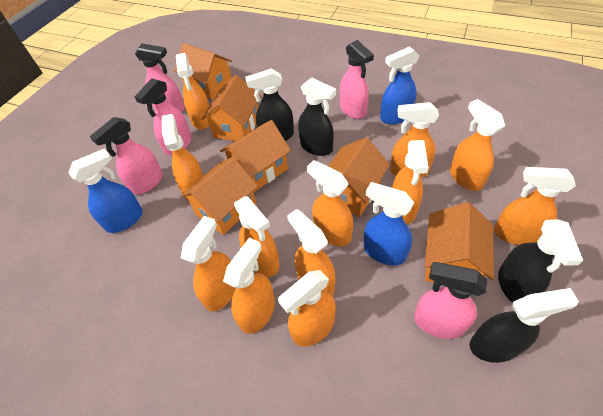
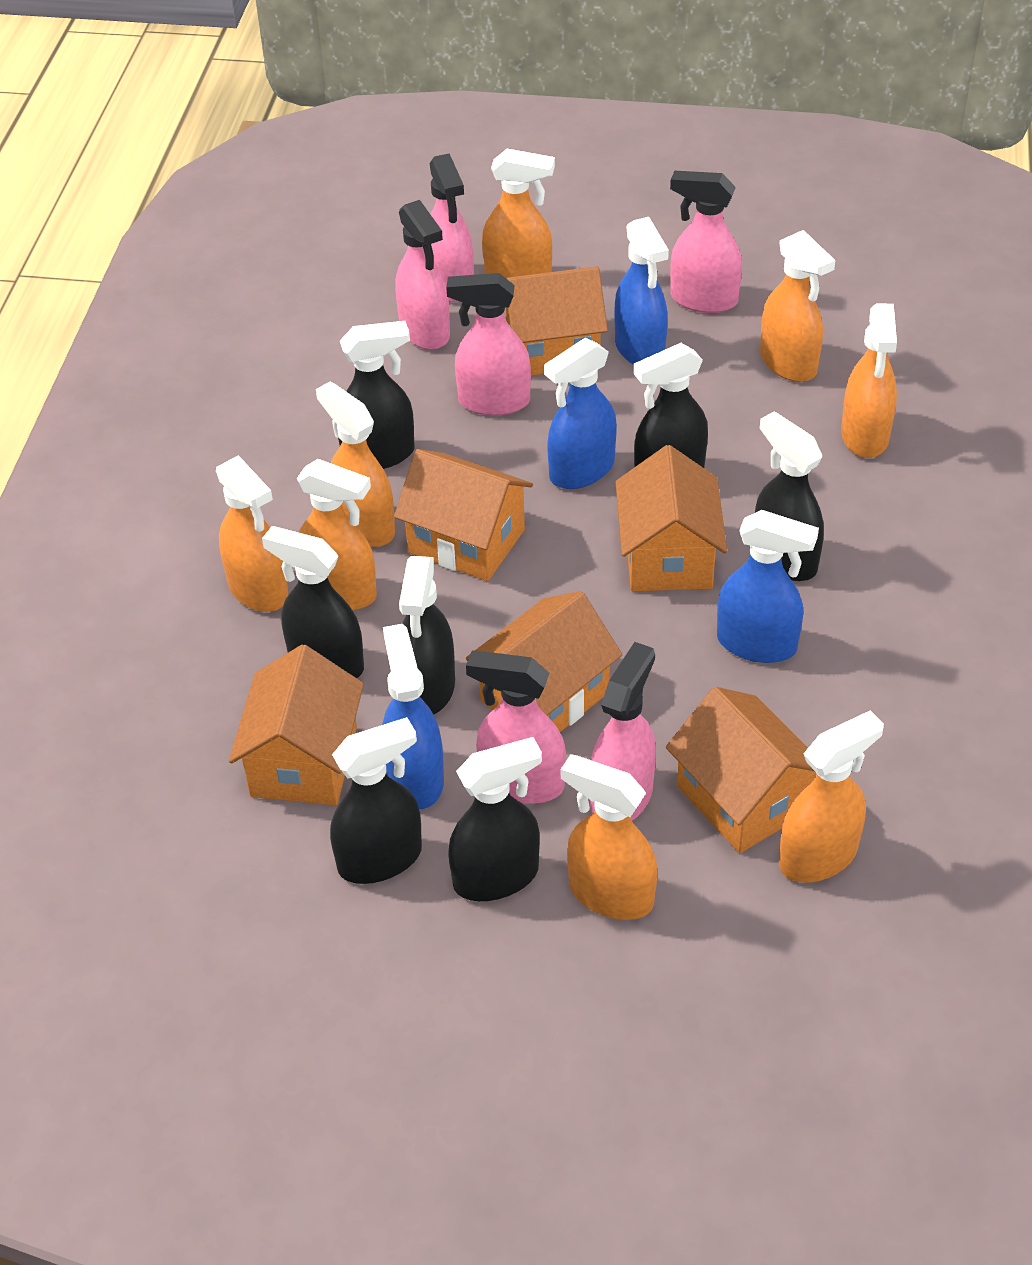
black spray bottle: [245,68,294,141] [298,78,336,156] [470,288,579,363] [498,219,583,303] = 4 -> [262,526,364,678] [330,717,422,884] [338,321,415,469] [399,556,455,715] [448,737,542,901] [633,343,708,468] [755,411,824,581] = 7
blue spray bottle: [68,148,143,233] [364,182,414,265] [380,46,420,124] = 3 -> [382,624,444,809] [544,338,617,489] [615,217,669,364] [717,510,819,663] = 4
orange spray bottle: [162,114,204,201] [176,53,209,130] [181,216,236,311] [223,238,275,334] [234,196,280,277] [278,270,336,347] [287,209,336,296] [307,160,353,247] [390,102,439,178] [392,140,429,224] [450,99,505,191] [494,167,576,245] = 12 -> [216,455,288,612] [297,459,377,610] [316,382,395,547] [482,149,555,278] [561,754,657,920] [760,230,835,382] [779,711,884,882] [841,303,897,458] = 8
pink spray bottle: [90,117,163,195] [135,43,185,112] [135,78,192,156] [340,40,374,119] [414,262,487,339] = 5 -> [395,200,450,350] [430,153,474,302] [446,273,531,416] [466,651,566,804] [590,642,656,821] [670,171,742,313] = 6

